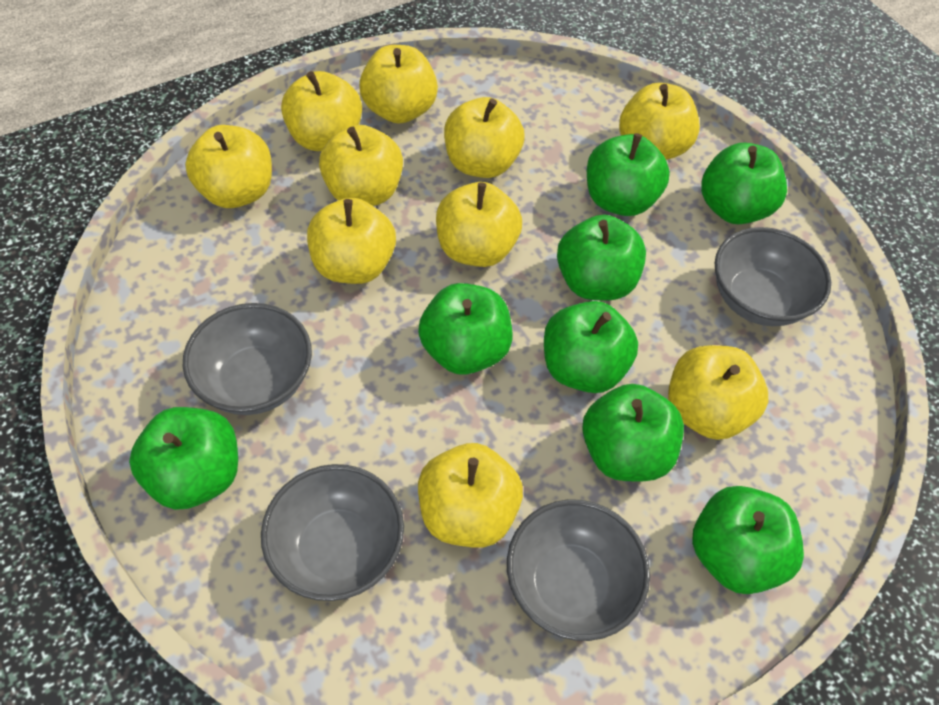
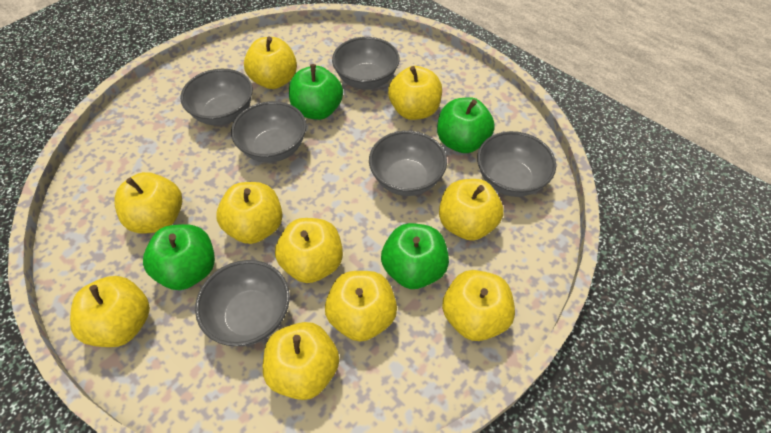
green apple: [129,407,238,510] [418,283,512,375] [544,301,638,393] [557,215,646,301] [582,384,684,481] [587,133,670,216] [692,486,804,594] [701,143,787,224] = 8 -> [143,224,215,290] [289,64,343,120] [381,223,449,289] [437,97,495,153] = 4
grey bowl: [183,303,312,415] [261,464,404,601] [507,499,650,641] [715,227,831,326] = 4 -> [180,69,253,125] [195,260,290,346] [231,101,306,163] [332,37,400,89] [369,131,447,196] [477,131,556,197] = 6

